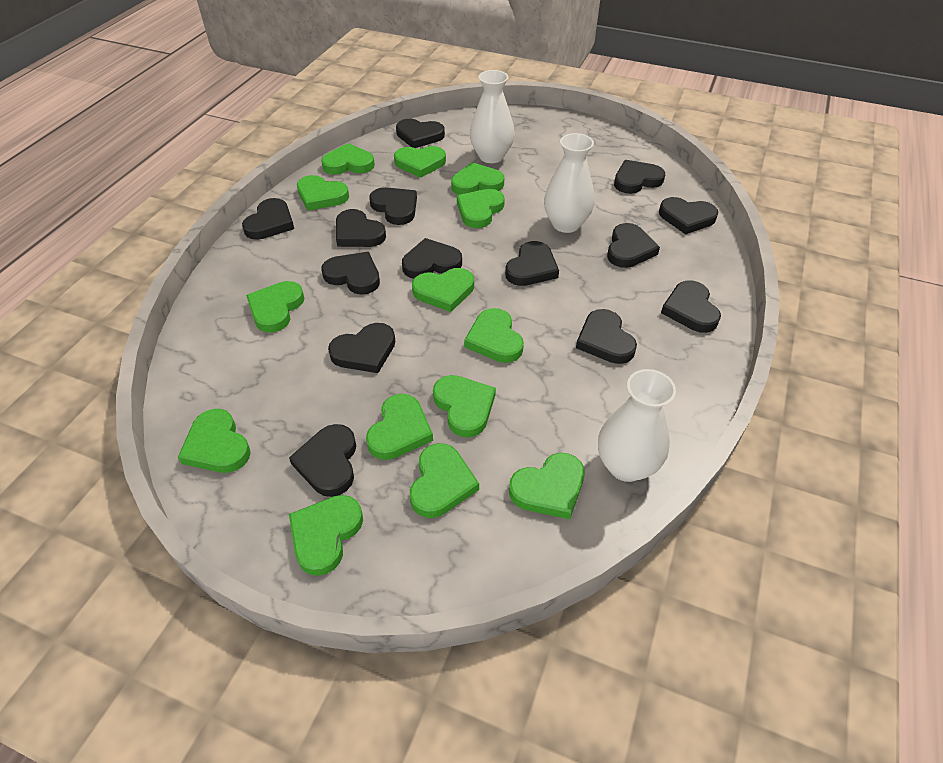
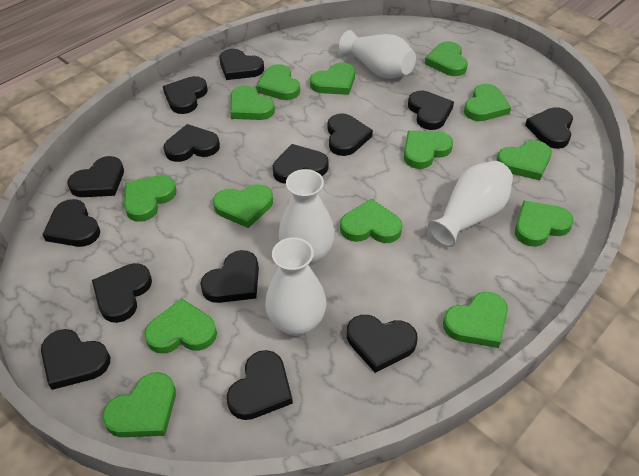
white vase: [470,70,515,163] [544,133,595,233] [598,369,676,482] = 3 -> [265,237,327,336] [279,169,335,266] [339,30,416,79] [428,161,513,247] = 4

